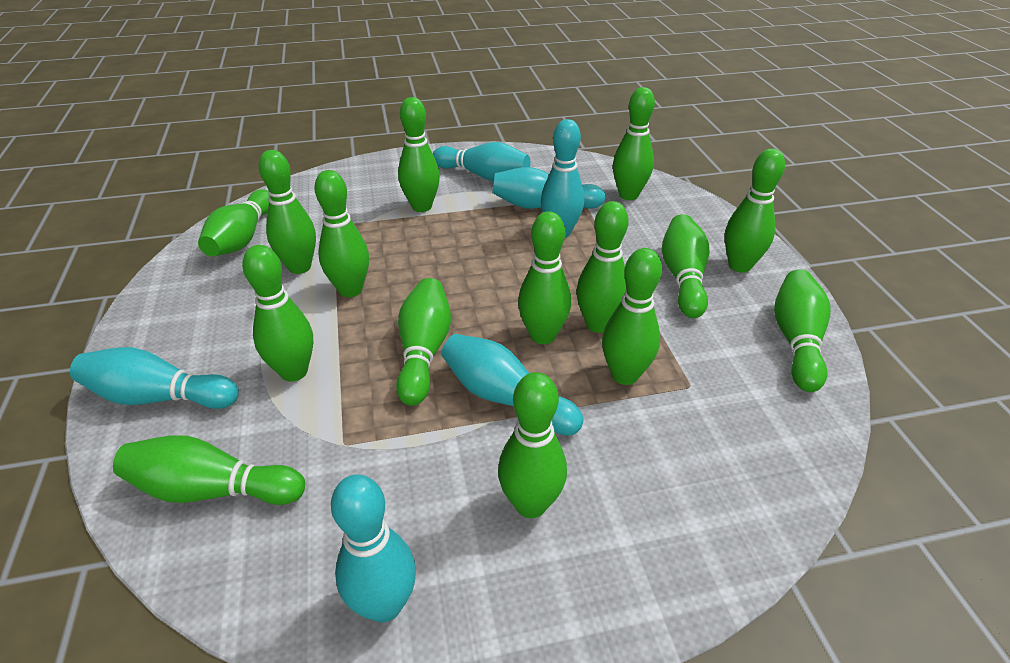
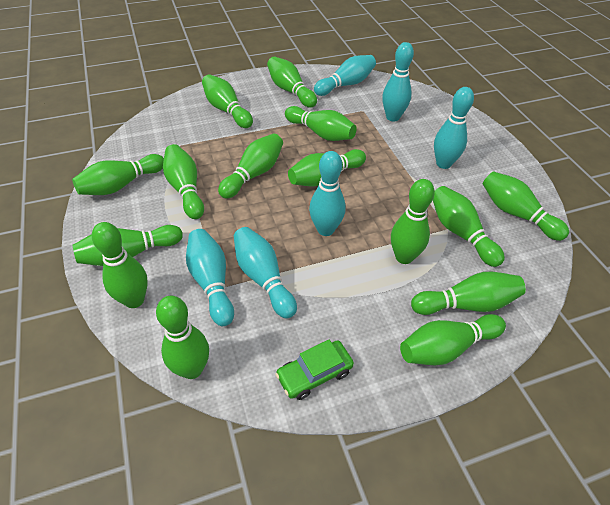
green car: none = 0 -> [275,339,354,400] = 1

